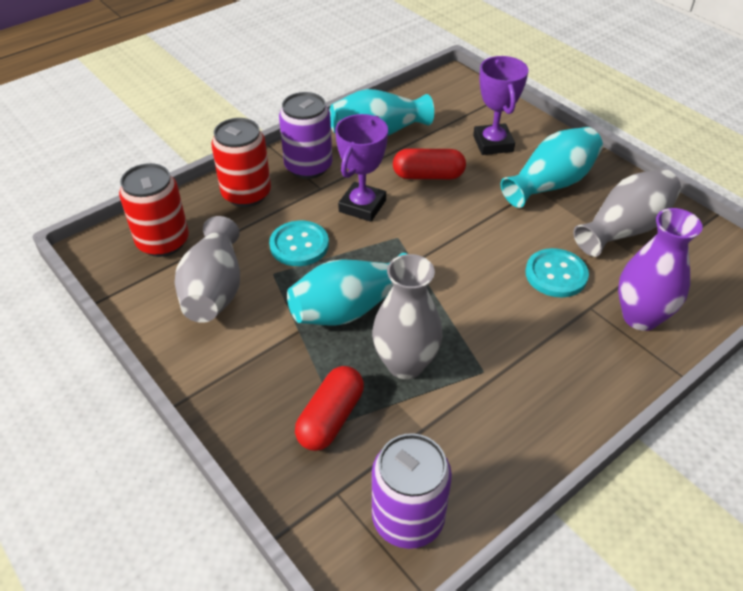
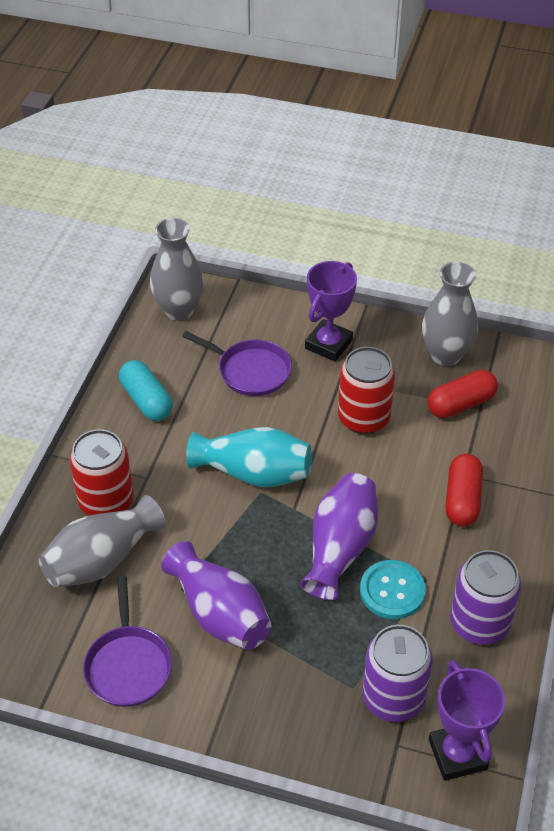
purple pan: none = 0 -> [83,576,172,707] [182,331,292,396] = 2
purple vase: [618,208,703,331] = 1 -> [161,541,272,650] [300,473,378,600] = 2
turquoise button: [269,221,329,266] [526,248,589,297] = 2 -> [360,560,426,619] = 1
turquoise capsule: none = 0 -> [119,360,173,421] = 1
turquoise vase: [287,253,407,326] [329,89,434,136] [501,127,603,208] = 3 -> [186,427,312,487] = 1

